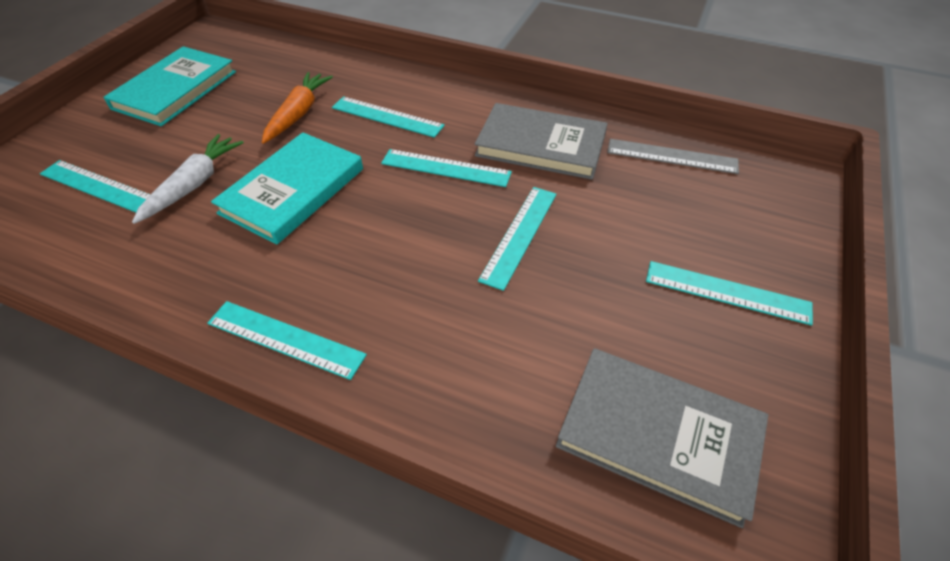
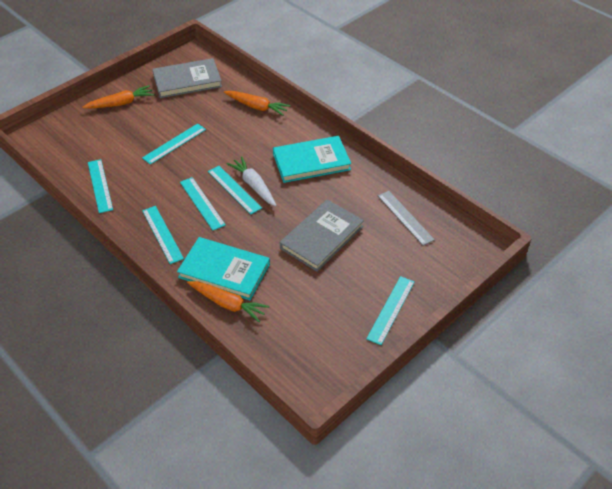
orange carrot: [262,72,333,144] = 1 -> [82,85,154,108] [187,281,269,322] [224,91,290,116] = 3

